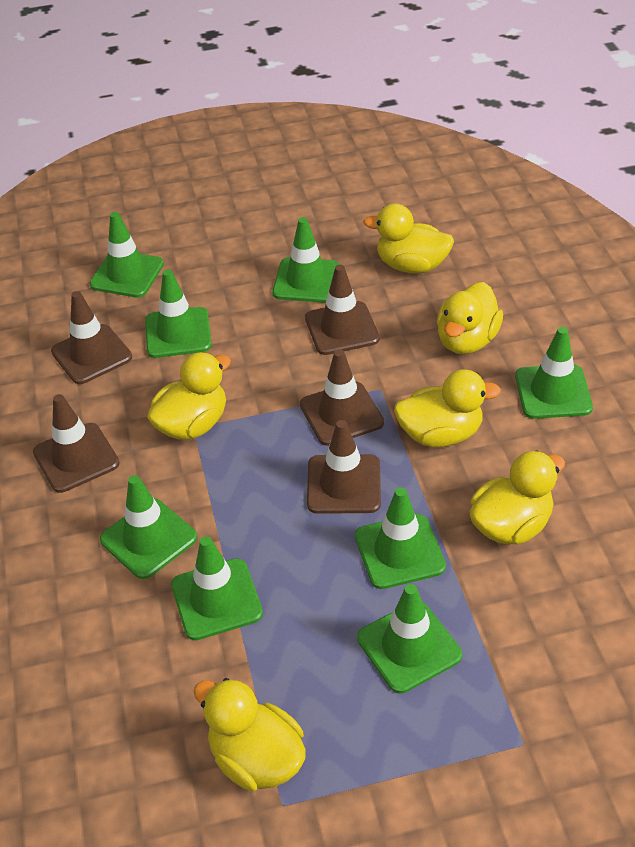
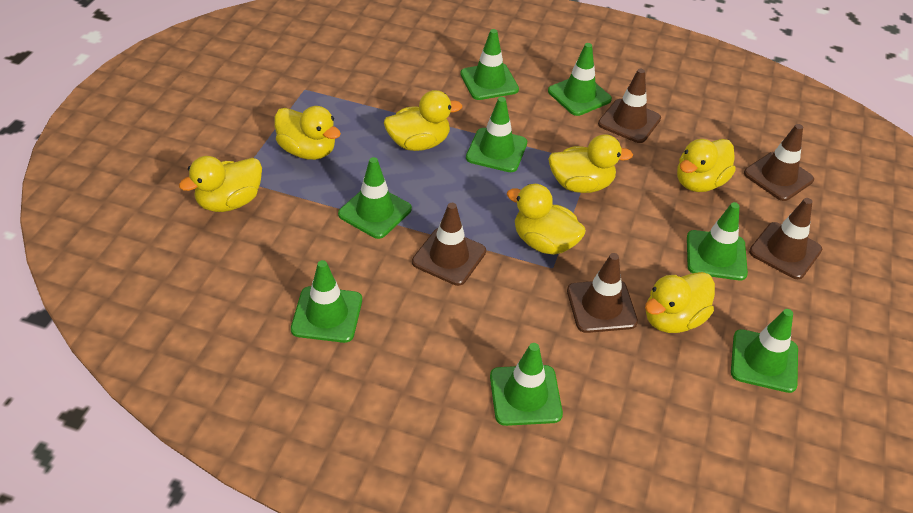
yellow duck: [147,352,231,440] [194,678,305,791] [363,203,454,274] [394,369,501,447] [437,282,503,354] [470,450,565,545] = 6 -> [179,156,262,212] [274,106,341,160] [384,90,462,151] [507,184,586,255] [548,134,633,193] [645,272,715,333] [677,139,736,192] = 7

